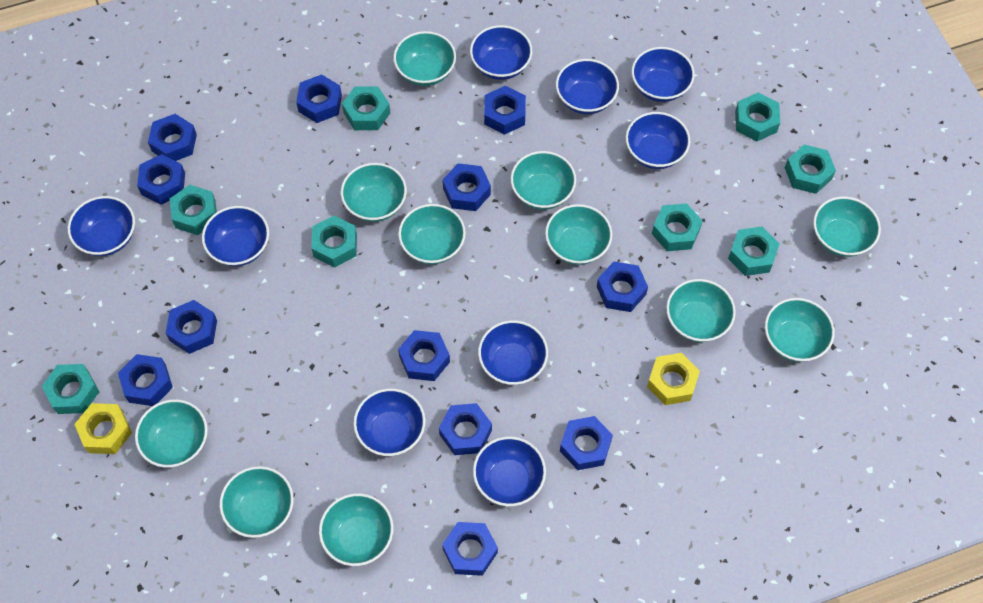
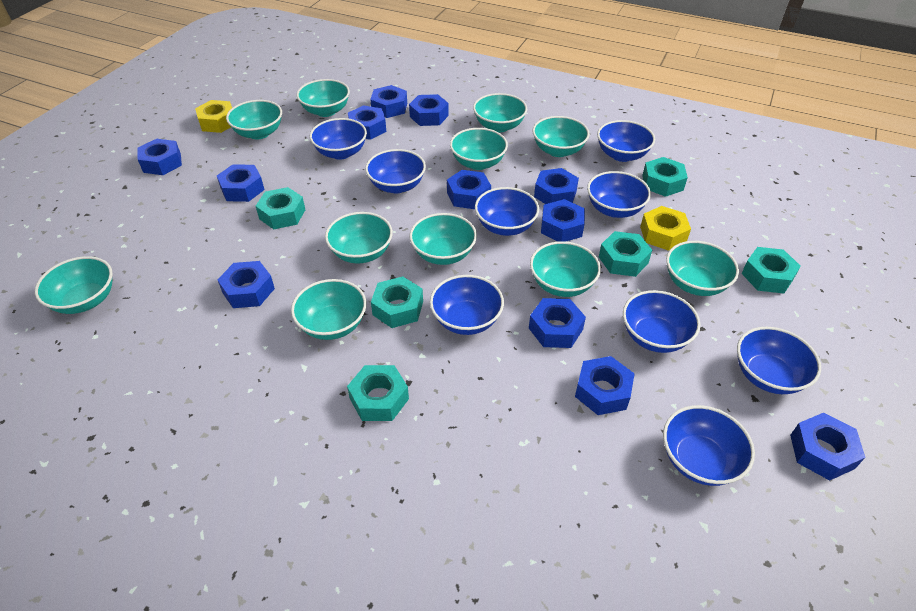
turquoise nut: [42,364,99,414] [170,185,217,235] [311,216,357,267] [342,86,390,130] [652,203,702,251] [728,227,780,276] [735,92,780,141] [785,145,836,194] = 8 -> [256,187,305,229] [347,365,409,421] [371,276,423,328] [599,231,652,277] [642,157,688,197] [741,247,801,293] = 6

